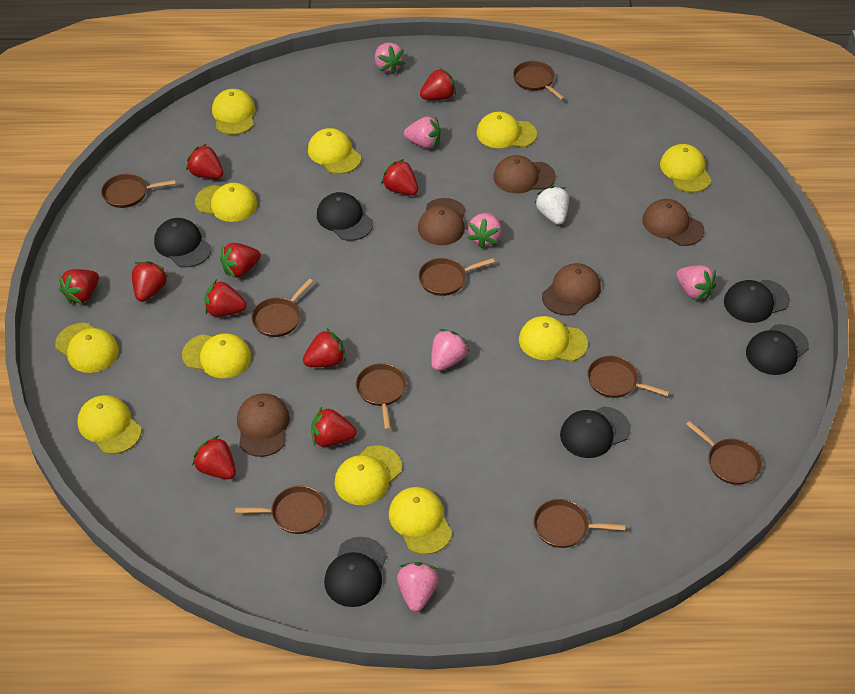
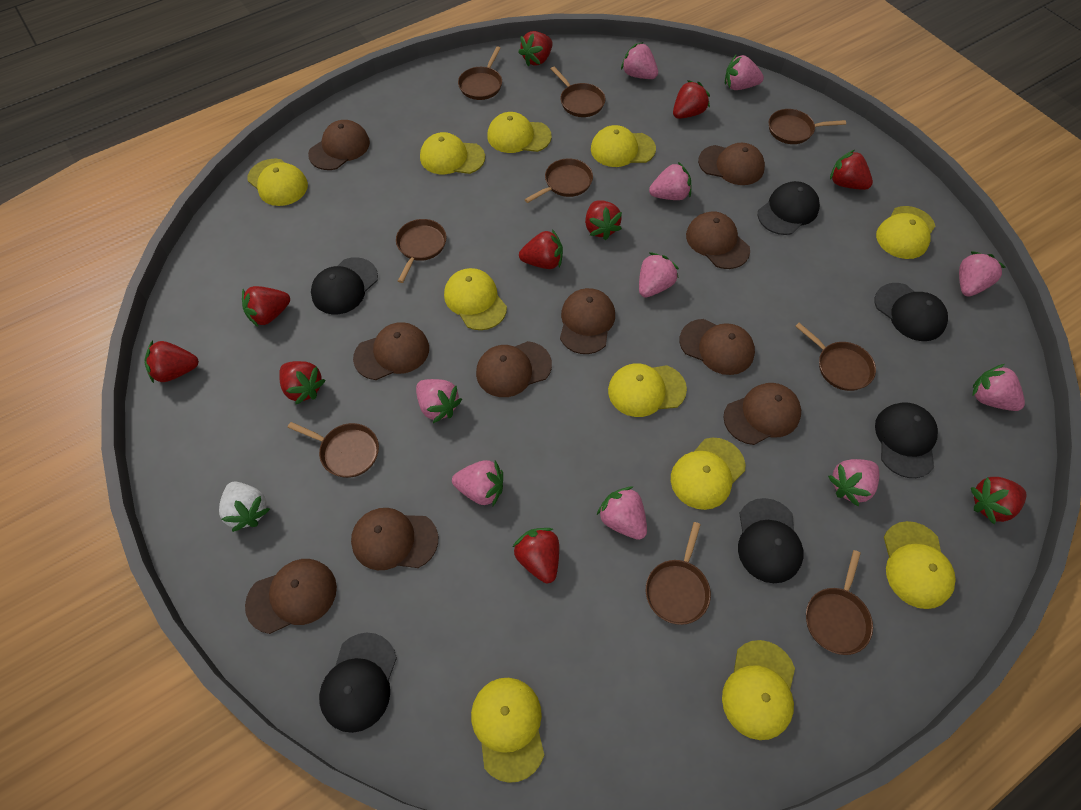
brown cap: [237,393,290,457] [418,198,466,245] [493,155,556,194] [542,263,601,315] [642,199,704,246] = 5 -> [245,559,337,634] [308,120,370,170] [351,508,438,570] [353,322,429,380] [476,341,552,397] [560,288,615,354] [680,319,755,375] [686,211,750,269] [698,143,765,185] [723,383,801,445] = 10
pink strawberry: [375,43,405,75] [397,562,439,612] [404,116,441,149] [431,329,469,371] [468,213,502,248] [676,265,716,300] = 6 -> [416,379,462,423] [452,460,503,506] [597,487,647,540] [621,42,658,79] [639,253,679,297] [649,162,691,200] [725,55,764,90] [828,459,879,507] [959,251,1006,297] [972,364,1025,411] = 10

